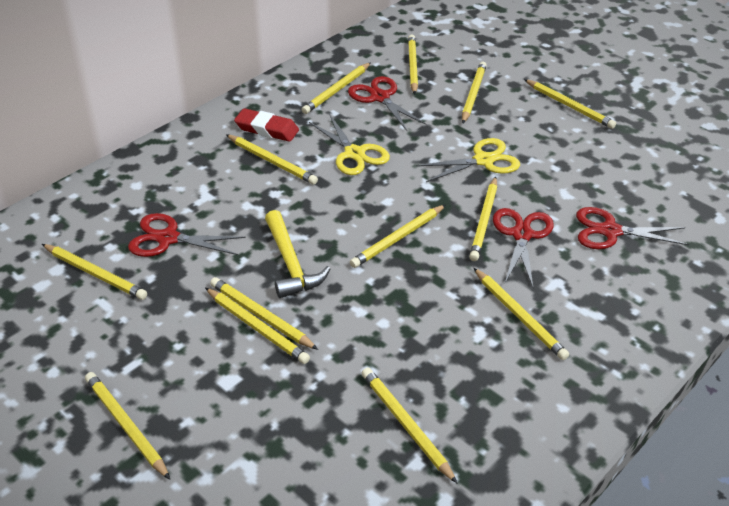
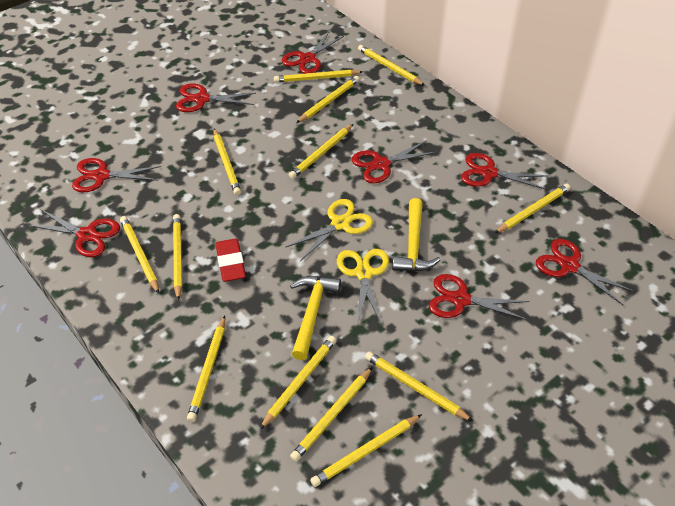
red scissors: [128,213,246,257] [348,76,427,131] [493,208,554,287] [576,207,689,249] = 4 -> [28,209,120,257] [72,158,161,192] [176,84,256,112] [282,31,344,74] [352,140,437,183] [429,274,530,320] [461,153,548,190] [536,239,634,305] = 8
yellow hammer: [265,210,330,298] = 1 -> [290,276,341,360] [392,198,441,271] = 2

